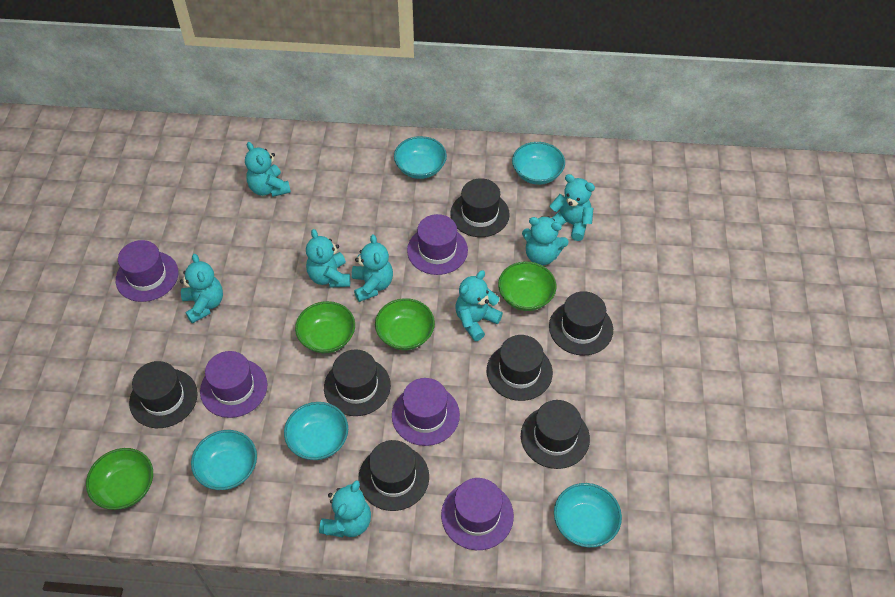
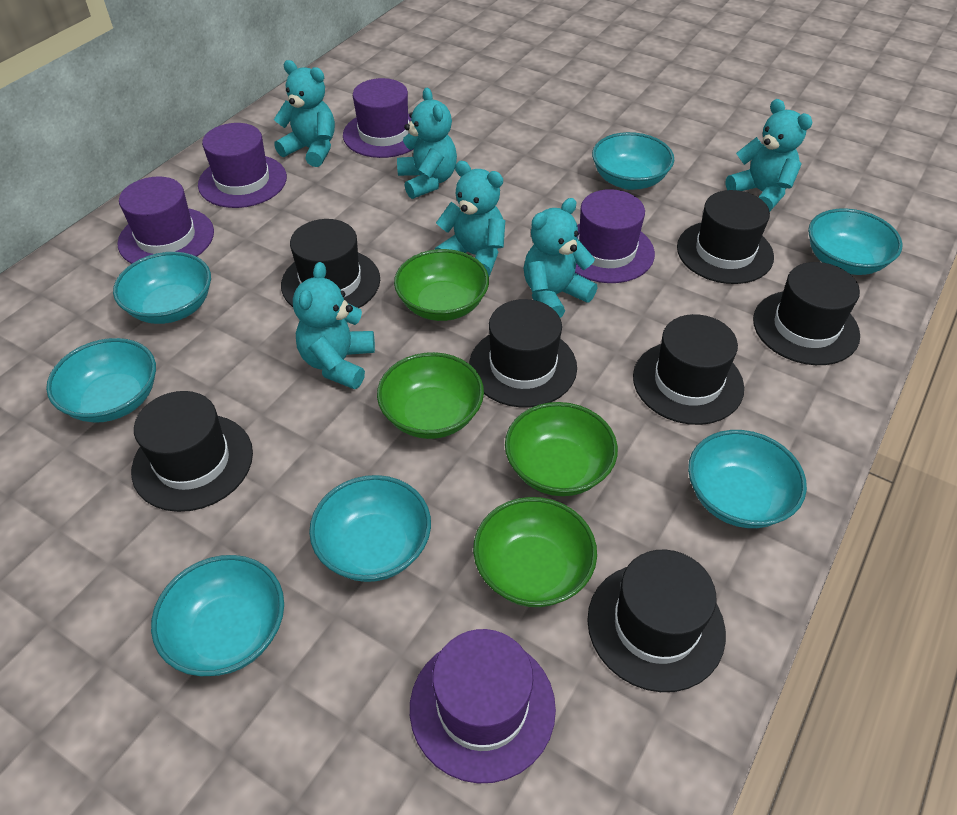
turquoise bowl: [191,430,257,490] [284,402,348,460] [394,136,447,179] [512,142,565,185] [554,483,622,548] = 5 -> [46,338,156,423] [113,252,211,324] [151,555,284,676] [309,475,431,582] [592,132,674,190] [688,430,807,528] [808,208,903,275] = 7
turquoise teddy bear: [180,254,223,324] [245,142,291,197] [306,229,350,288] [319,480,371,537] [352,234,393,302] [456,270,503,341] [522,216,569,265] [550,174,595,241] = 8 -> [274,60,335,167] [293,262,375,389] [397,88,457,199] [435,161,505,276] [524,198,598,318] [725,99,813,212] = 6

